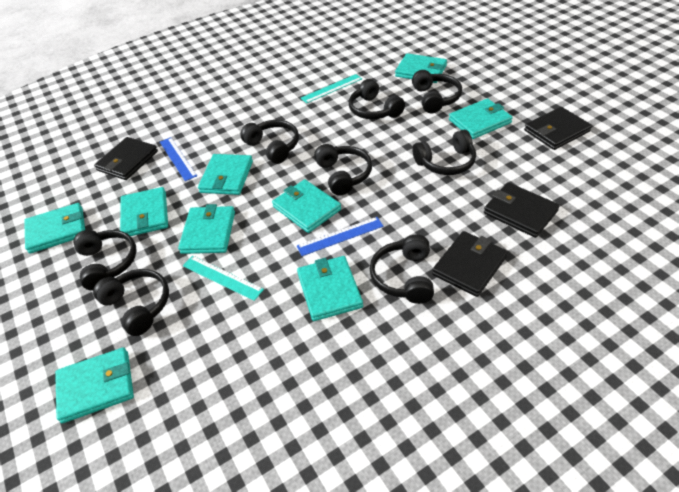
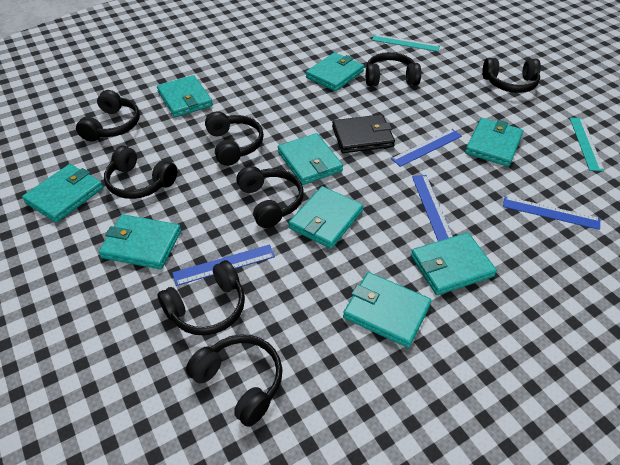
black wallet: [94,137,158,180] [432,231,508,297] [484,182,560,238] [524,107,592,150] = 4 -> [332,114,395,153] = 1
blue ruler: [160,137,197,181] [297,217,383,256] = 2 -> [172,245,275,286] [391,129,462,167] [412,175,453,241] [503,196,600,230] = 4

